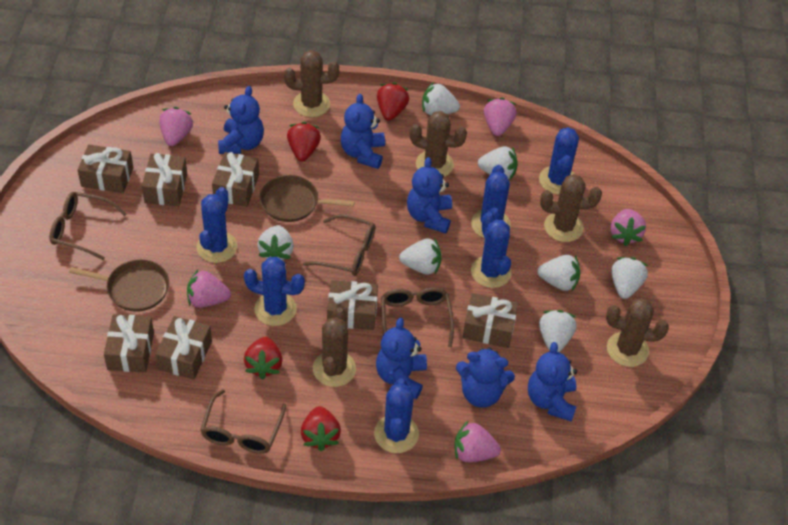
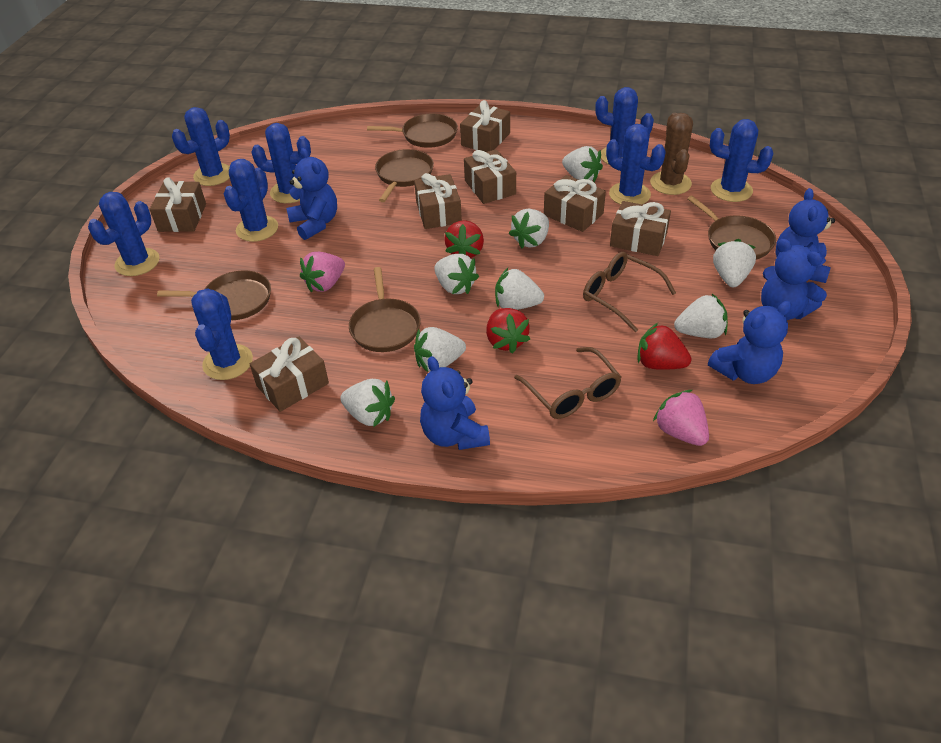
blue cactus: [197,187,237,263] [244,257,305,326] [374,379,419,453] [471,165,511,238] [471,212,512,288] [539,127,579,195] = 6 -> [88,192,160,276] [172,107,230,186] [191,288,253,380] [224,159,278,242] [251,123,311,203] [595,87,654,165] [606,124,666,205] [710,119,773,202] = 8
blue teddy bear: [218,86,264,154] [341,94,385,169] [376,318,427,399] [407,157,452,234] [456,347,515,408] [528,342,577,421] = 6 -> [286,148,337,240] [420,356,490,450] [708,301,792,384] [761,239,827,320] [776,188,835,283] = 5
brown cactus: [284,50,339,117] [313,307,356,387] [410,111,467,177] [540,174,602,242] [606,298,669,367] = 5 -> [650,113,693,195] = 1
brown glasses: [50,192,126,260] [200,389,286,454] [303,214,375,276] [381,287,454,348] = 4 -> [514,347,622,419] [583,252,676,332] = 2
brown pan: [69,260,169,312] [260,175,355,222] = 2 -> [157,270,271,320] [349,267,421,352] [367,114,458,148] [375,149,434,202] [687,196,776,260] = 5
pink strawberry: [159,107,193,146] [187,270,231,308] [454,420,501,462] [484,97,517,136] [611,209,646,246] = 5 -> [300,252,345,293] [653,390,709,446] = 2
red strawberry: [244,337,283,379] [287,122,321,162] [301,406,341,451] [377,82,409,121] = 4 -> [444,220,484,258] [486,308,530,353] [637,323,692,370] = 3
white strawberry: [257,225,294,260] [399,238,442,275] [422,82,460,115] [478,146,518,180] [538,255,580,291] [539,310,576,352] [611,257,648,299] = 7 -> [340,379,395,427] [414,327,466,372] [434,254,479,294] [495,268,544,310] [509,209,549,249] [562,146,603,182] [674,294,728,338] [713,239,756,287] = 8

